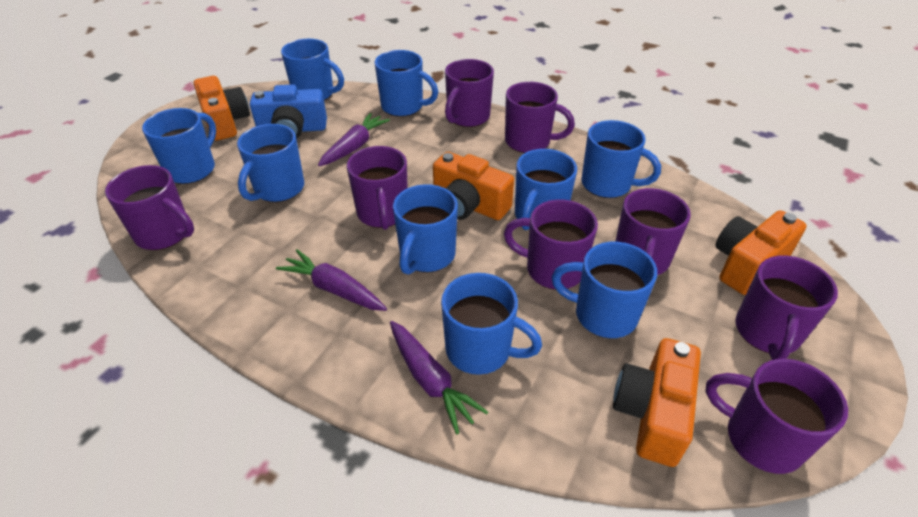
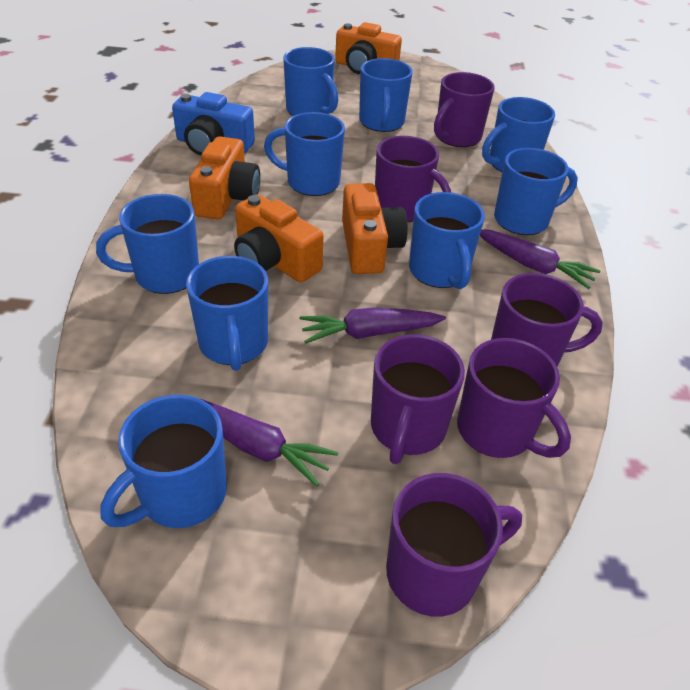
purple mug: [105,165,194,250] [347,146,408,230] [445,59,494,127] [504,200,598,290] [505,82,575,153] [615,188,691,275] [705,359,848,474] [735,255,838,360] = 8 -> [371,335,465,464] [375,136,451,222] [386,473,522,617] [434,72,494,147] [457,338,571,458] [491,273,603,367] = 6

